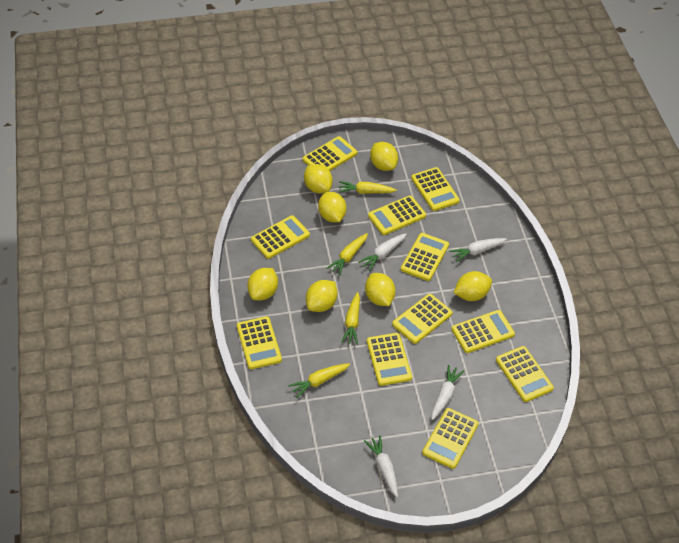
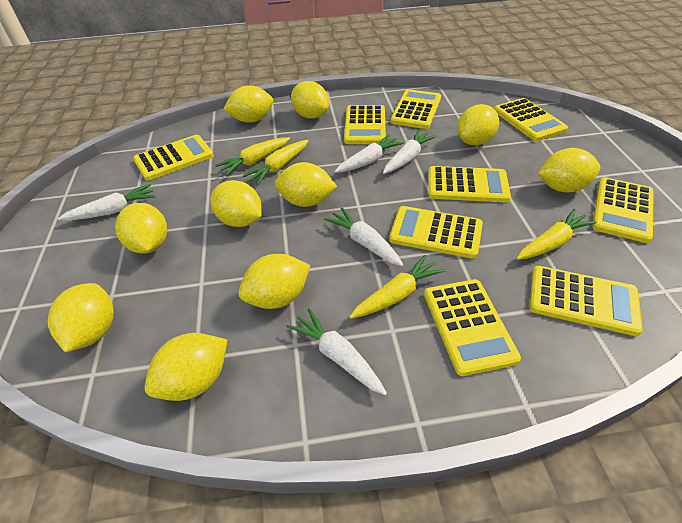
white carrot: [359,233,407,271] [364,435,398,497] [432,365,464,420] [449,238,507,263] = 4 -> [58,184,156,220] [287,308,387,395] [324,207,403,266] [334,134,404,173] [383,130,437,174] = 5
yellow calculator: [237,316,282,369] [251,215,310,259] [303,136,357,171] [367,333,412,386] [368,195,426,235] [392,294,452,344] [401,233,449,281] [411,167,460,211] [422,408,479,469] [451,310,515,353] [496,346,554,402] = 11 -> [133,135,214,181] [344,105,386,144] [389,206,483,259] [390,89,441,129] [424,279,521,376] [428,166,511,202] [494,98,568,141] [530,266,643,336] [593,177,654,243] = 9
yellow lemon: [247,268,278,301] [304,164,333,193] [306,280,338,312] [318,192,347,222] [365,273,395,306] [370,142,398,171] [454,271,492,301] = 7 -> [48,283,114,352] [115,203,167,254] [145,333,227,401] [210,180,262,227] [223,85,273,123] [239,254,310,309] [275,162,337,207] [291,81,329,119] [457,104,499,145] [538,148,600,192] = 10

